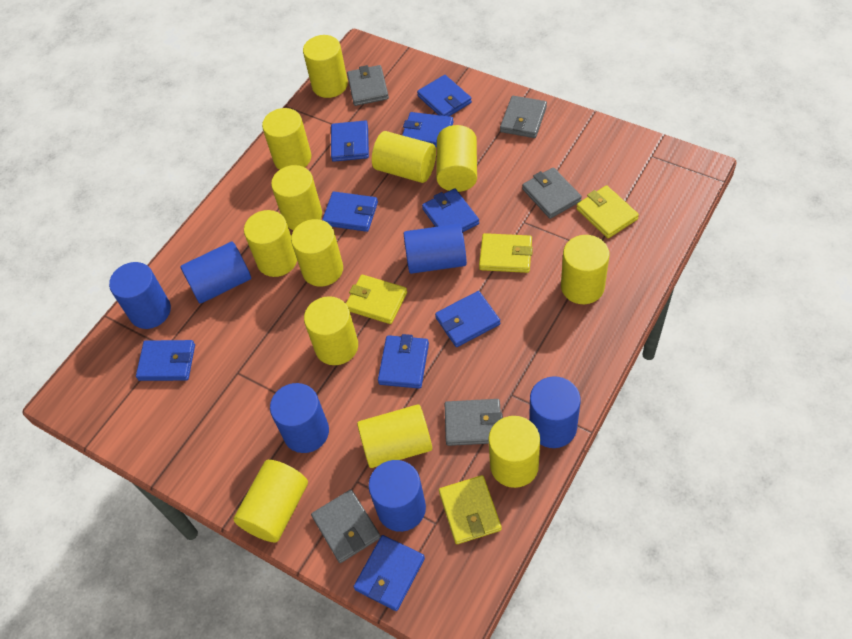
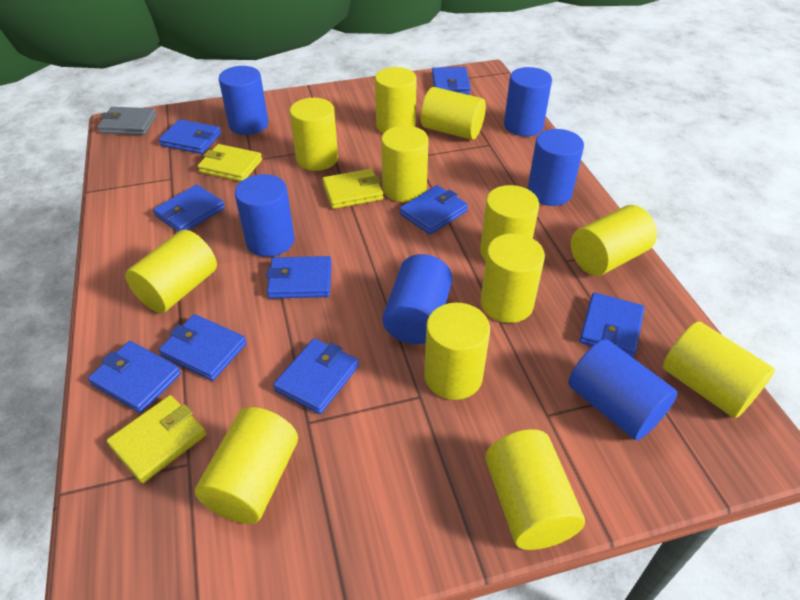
grey wallet: [311,489,381,563] [347,65,389,106] [445,399,503,446] [500,96,547,138] [522,167,582,219] = 5 -> [97,107,157,135] = 1
yellow wallet: [346,275,407,324] [439,475,502,544] [479,233,533,273] [576,185,639,238] = 4 -> [106,395,206,483] [198,144,262,182] [322,169,383,209] = 3

